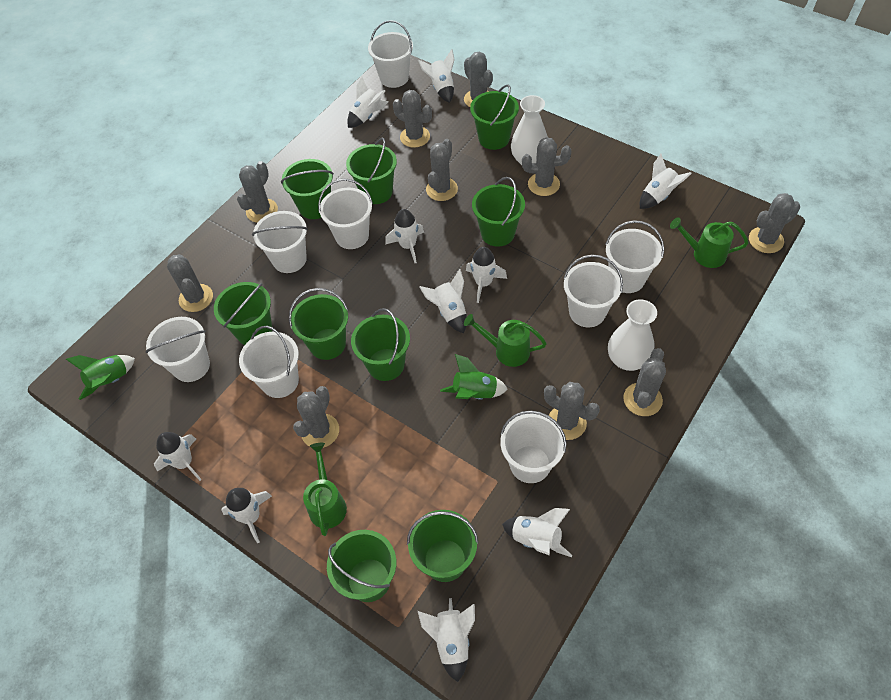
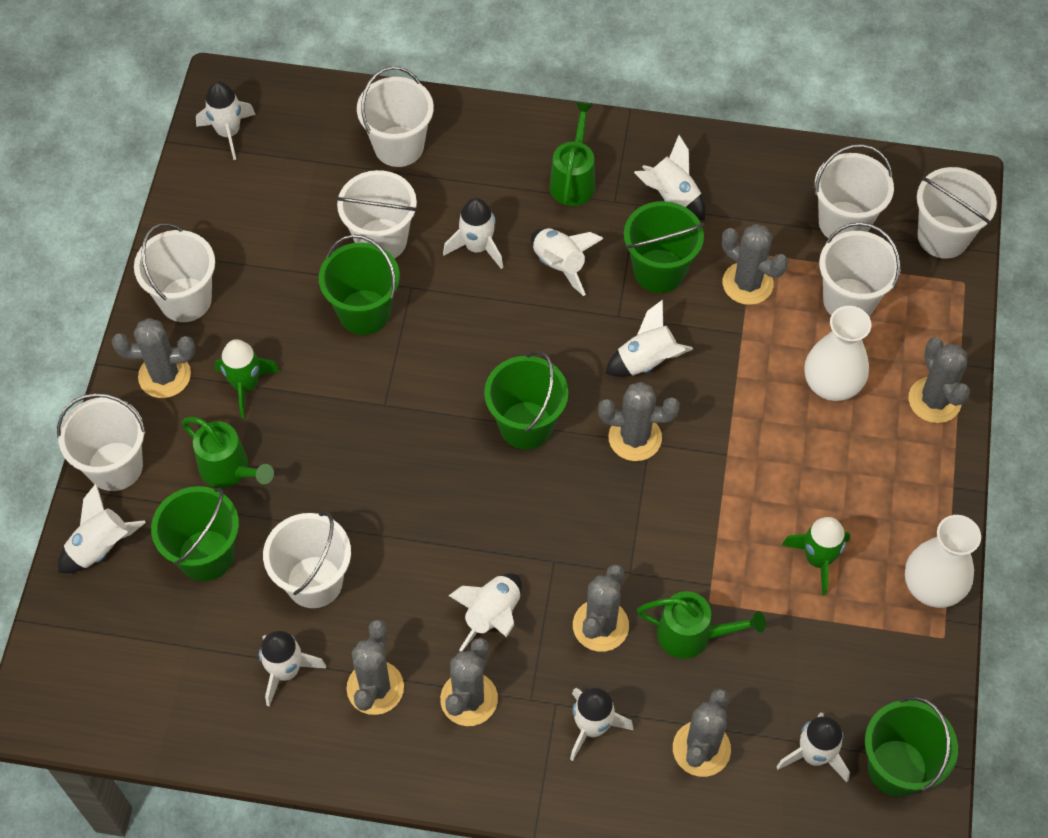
green bucket: [214,282,272,345] [281,159,334,219] [289,288,348,360] [327,530,396,602] [346,138,397,204] [351,308,410,381] [407,510,479,582] [470,84,519,150] [472,177,525,247] = 9 -> [151,486,239,581] [319,234,400,335] [484,351,568,450] [624,201,704,293] [865,696,958,797] = 5
grey cactus: [167,255,213,312] [237,161,278,223] [293,386,339,448] [393,90,432,148] [426,139,458,201] [464,52,493,107] [522,137,571,196] [544,382,600,440] [623,348,666,416] [749,193,800,253] = 10 -> [112,318,195,398] [346,619,404,715] [440,638,498,726] [573,564,629,652] [598,382,680,461] [673,689,731,777] [722,224,788,305] [909,337,970,423] = 8

